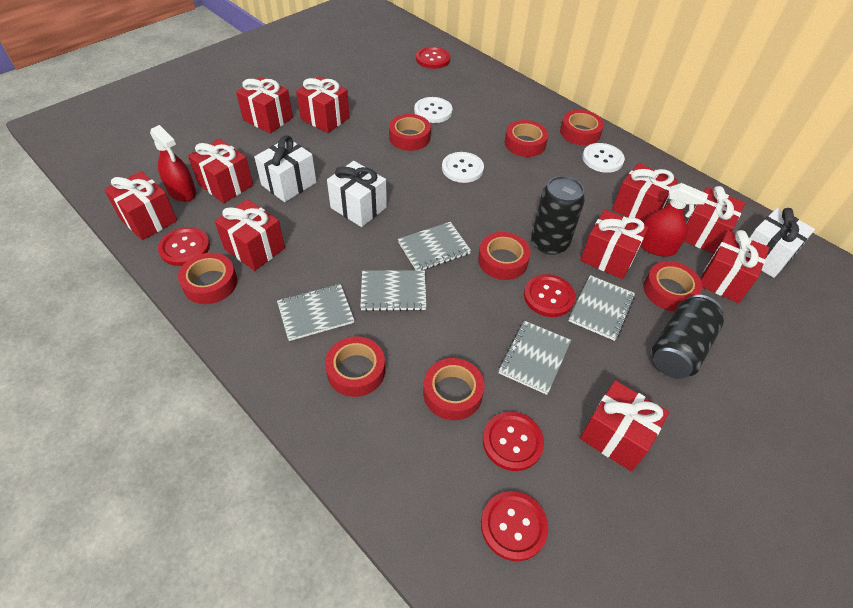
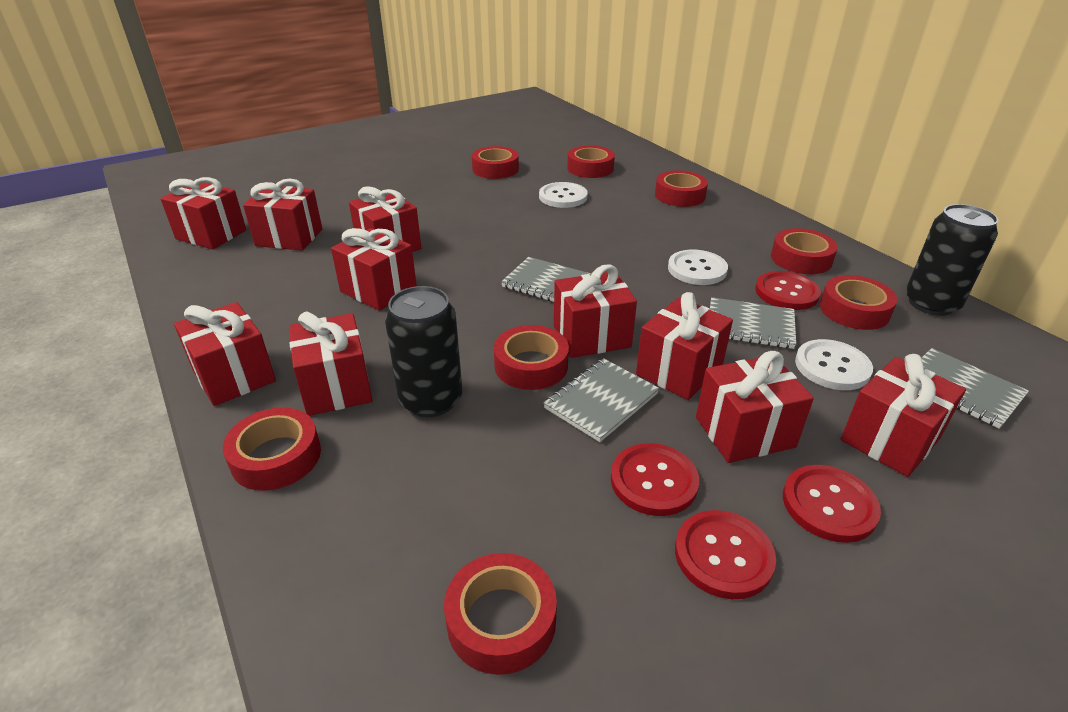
grey notebook: [277,284,354,341] [360,270,426,311] [398,222,471,270] [499,321,571,395] [569,275,635,341] = 5 -> [501,257,591,302] [543,358,659,442] [710,297,796,349] [921,348,1029,429] = 4
red button: [158,227,210,266] [416,47,450,69] [481,491,548,561] [483,412,544,471] [524,274,575,317] = 5 -> [611,443,699,516] [675,510,776,599] [755,271,821,310] [783,465,881,543] = 4
red spray bottle: [150,125,196,202] [640,183,708,257] = 2 -> none = 0
white gift: [254,136,316,202] [327,161,387,227] [750,208,815,278] = 3 -> none = 0

